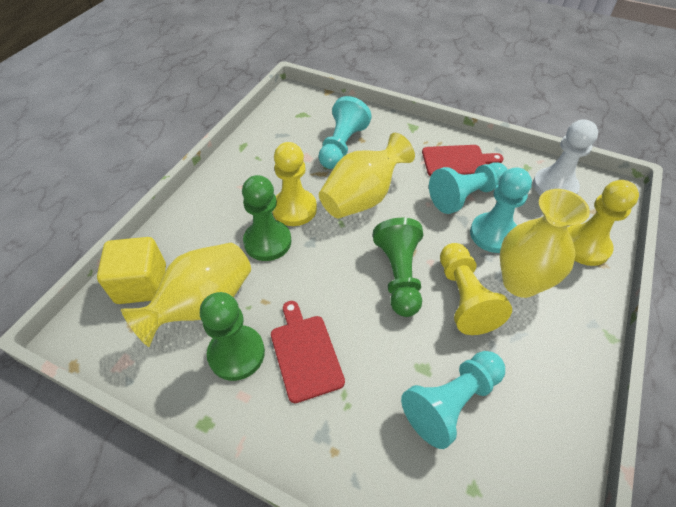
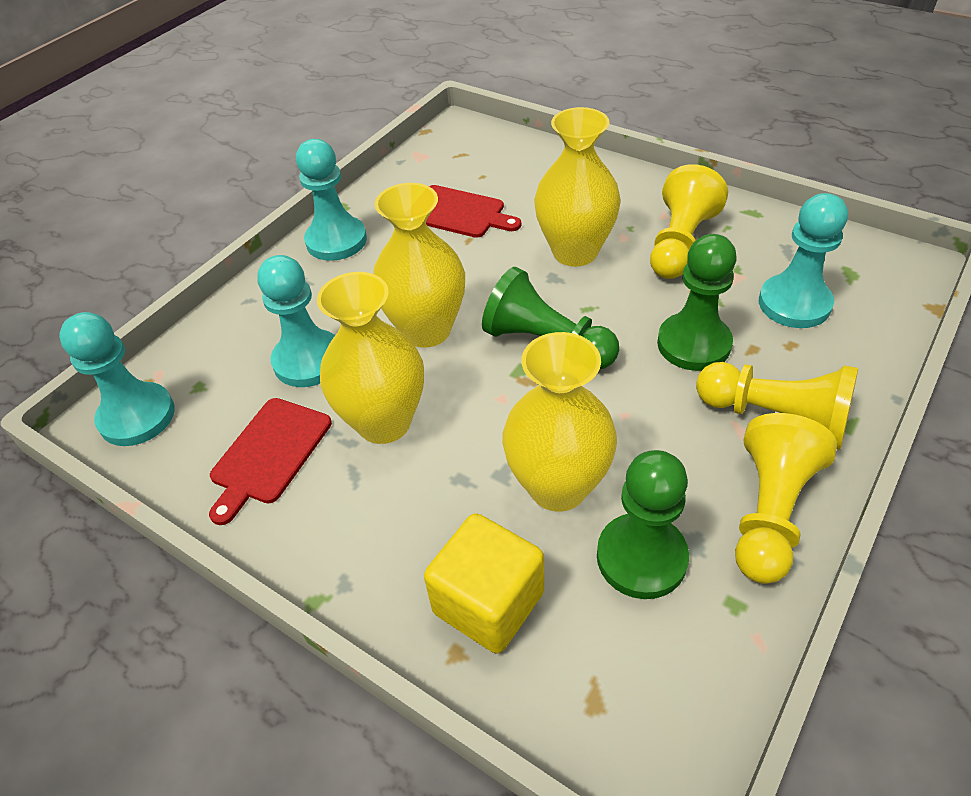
white pawn: [533,119,598,196] = 1 -> none = 0
yellow vase: [121,243,251,347] [319,133,415,219] [500,189,590,298] = 3 -> [317,272,424,444] [373,183,465,348] [502,332,617,512] [534,107,621,267] = 4

